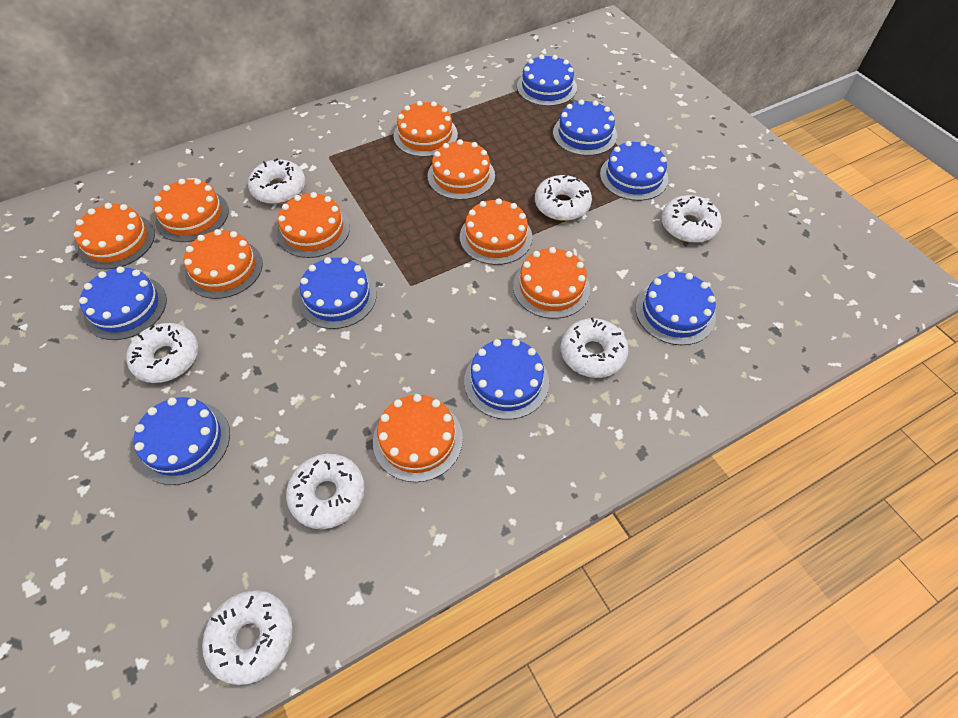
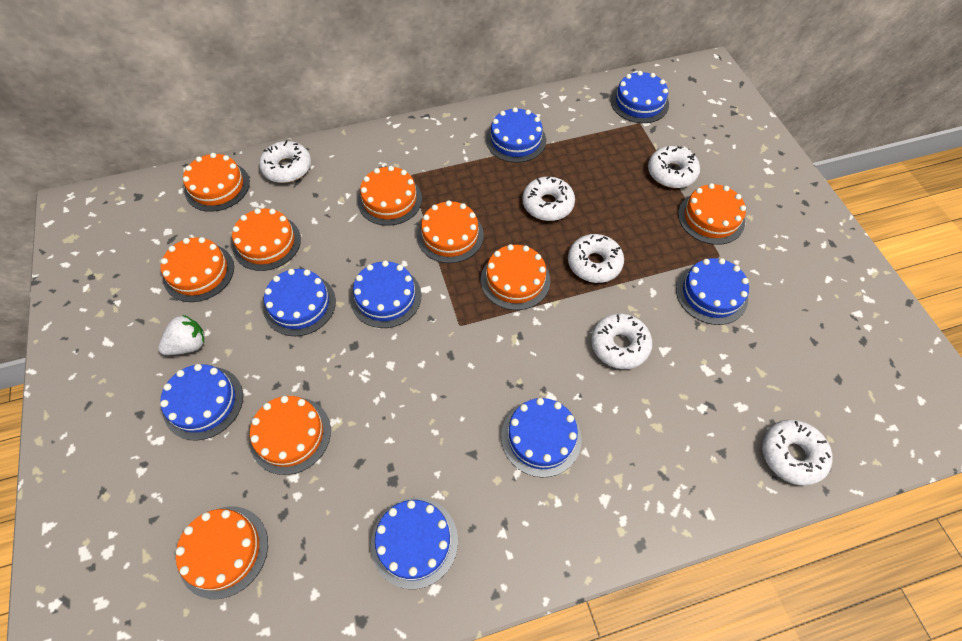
white donut: [126,323,198,383] [202,590,293,685] [248,159,305,204] [286,454,365,529] [535,175,592,221] [560,317,629,378] [661,195,722,243] = 7 -> [259,140,311,183] [522,176,575,221] [568,234,624,283] [591,313,652,369] [648,146,700,188] [762,420,832,486] = 6
white strawberry: none = 0 -> [158,315,204,355] = 1

